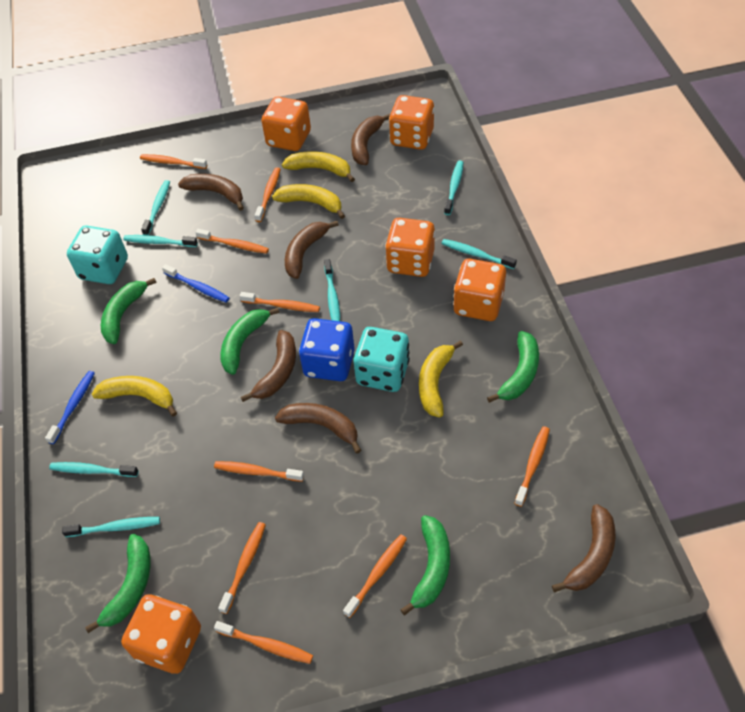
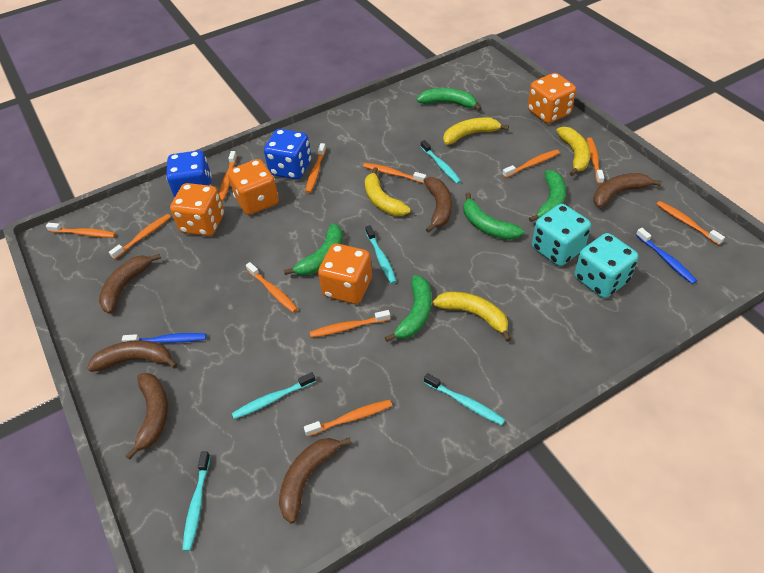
blue dice: [299,318,355,381] = 1 -> [166,150,212,198] [264,129,311,180] = 2
orange dice: [121,594,201,674] [262,97,311,151] [385,218,435,277] [389,95,434,150] [453,259,506,321] = 5 -> [170,183,224,236] [228,159,279,215] [318,243,372,304] [528,73,576,124] = 4
orange toothbrush: [140,154,207,169] [196,229,269,254] [214,461,304,482] [214,621,313,664] [218,522,266,614] [240,292,320,312] [255,167,281,222] [343,534,407,618] [514,426,550,507] = 9 -> [46,223,116,238] [109,214,171,260] [219,151,237,202] [246,262,298,313] [304,400,392,437] [305,143,326,193] [310,310,390,338] [363,163,426,183] [502,150,560,178] [587,137,604,184] [656,201,725,245] = 11
turquoise toothbrush: [49,462,139,477] [62,517,160,537] [123,235,198,247] [141,180,170,235] [324,259,340,321] [441,239,517,269] [444,161,464,215] = 7 -> [182,452,210,551] [232,372,316,419] [365,225,397,284] [421,140,461,184] [424,373,505,426] = 5

